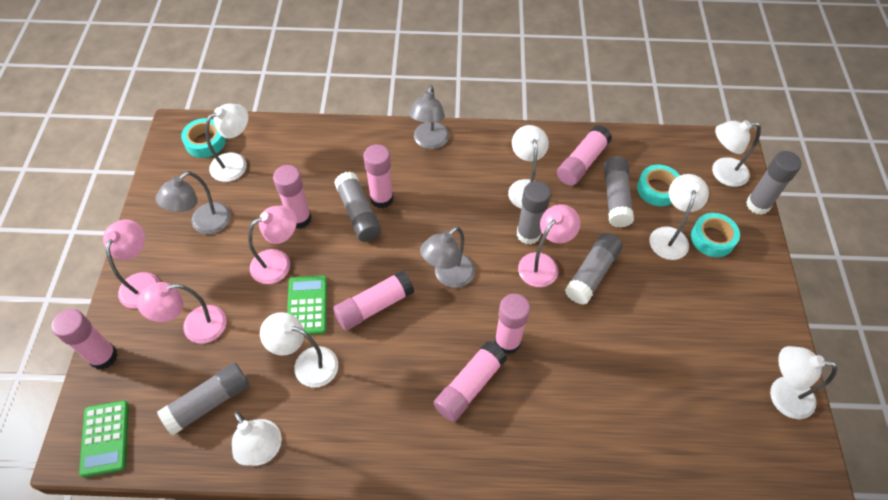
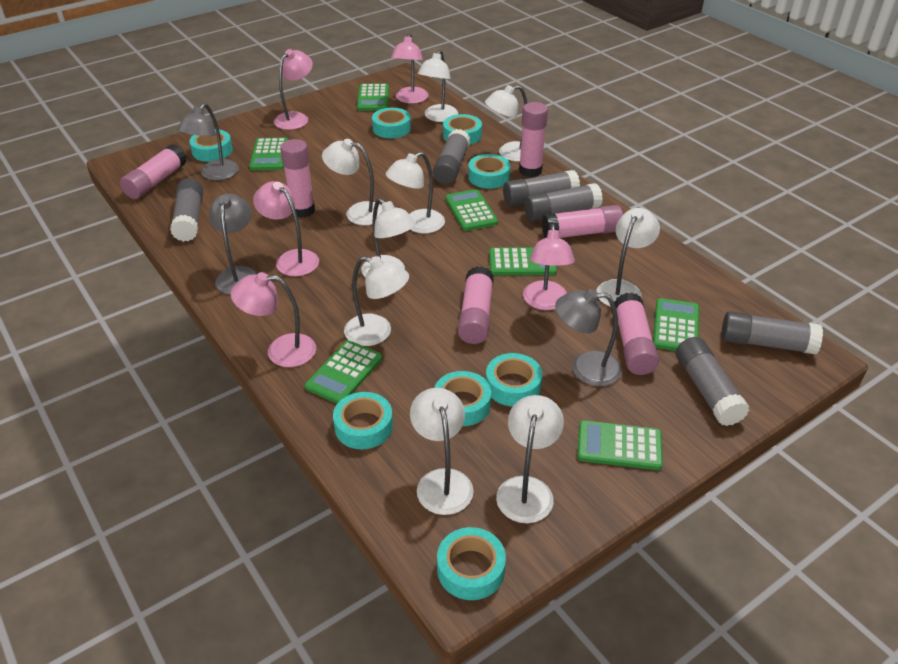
green calculator: [79,401,129,478] [287,275,327,335] = 2 -> [249,137,288,170] [305,341,382,404] [357,83,389,111] [445,189,498,231] [489,247,557,275] [578,420,663,470] [653,298,699,351] = 7
pink glue stick: [52,309,118,370] [273,165,312,229] [333,270,414,330] [363,144,394,209] [433,341,507,422] [494,294,530,355] [557,125,612,186] = 7 -> [120,144,187,199] [280,139,315,218] [458,266,494,344] [519,102,548,177] [542,205,623,238] [614,293,659,375] = 6
pink lamp: [103,219,160,309] [137,282,227,344] [248,206,297,284] [518,204,580,287] = 4 -> [231,272,316,367] [253,181,319,276] [274,49,313,130] [391,33,429,104] [523,224,575,310] = 5
turquoise tape: [181,118,226,158] [637,165,680,206] [691,213,740,257] = 3 -> [189,129,233,162] [333,392,393,450] [372,108,411,138] [434,371,491,426] [437,527,506,600] [443,114,482,145] [468,154,510,189] [486,353,542,407] = 8
white lamp: [205,103,248,182] [232,411,282,466] [260,312,338,388] [508,125,549,209] [650,174,709,260] [712,120,761,187] [770,346,837,419] = 7 -> [322,139,383,225] [344,256,409,346] [361,198,416,277] [385,152,445,233] [410,388,474,515] [418,50,458,122] [485,85,527,162] [496,395,564,523] [597,208,660,307] = 9

